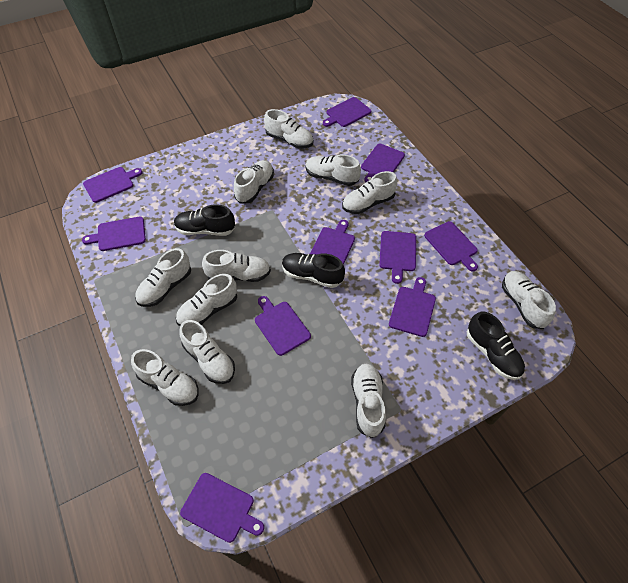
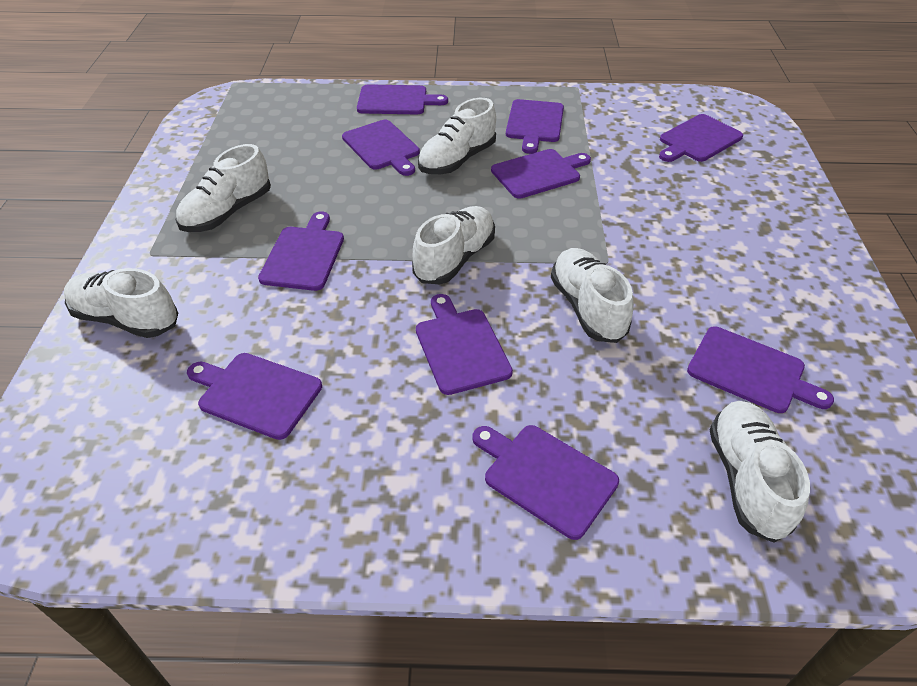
black shoe: [174,204,235,236] [282,253,345,288] [467,311,525,380] = 3 -> none = 0
white shoe: [131,349,199,406] [135,248,191,307] [176,274,237,326] [179,320,235,384] [202,250,271,282] [234,160,274,203] [264,109,314,148] [306,154,361,186] [342,171,397,214] [351,364,386,438] [502,271,556,329] = 11 -> [64,268,178,338] [176,144,271,232] [412,206,495,284] [418,98,496,174] [551,248,634,343] [709,401,810,543] = 6

